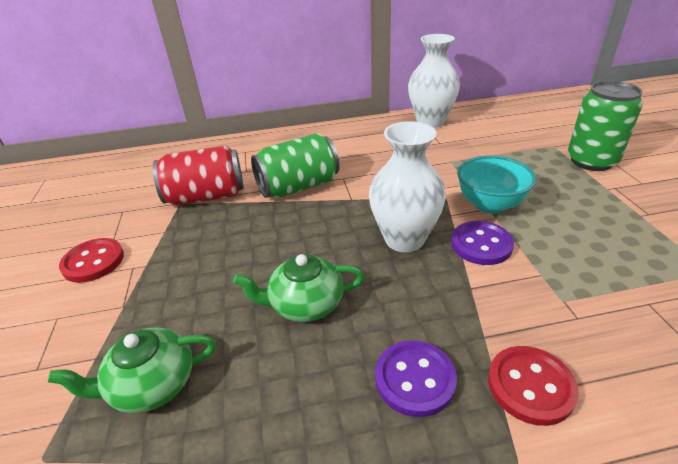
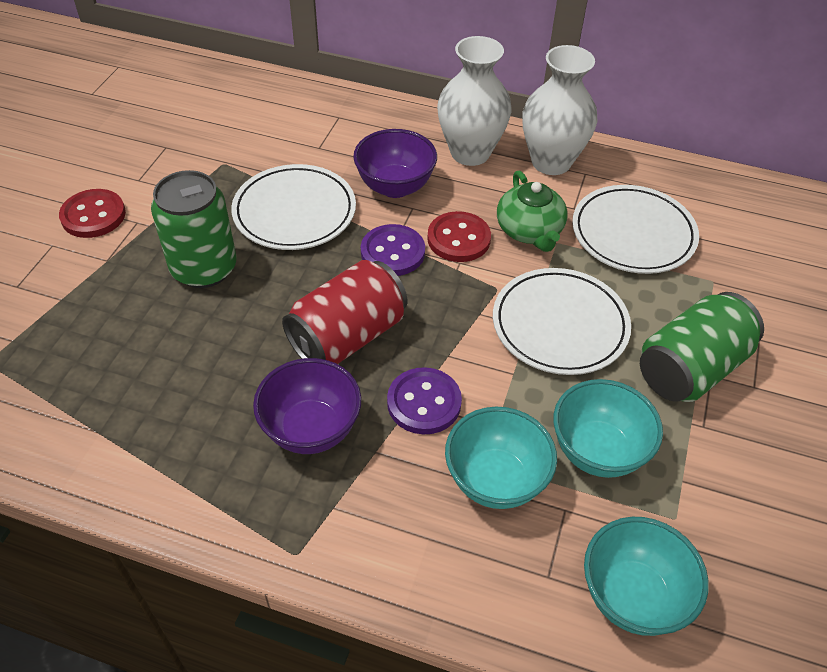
green teapot: [48,327,216,413] [233,254,364,322] = 2 -> [497,171,568,252] = 1
purple bowl: none = 0 -> [253,358,361,454] [353,129,437,198] = 2
turquoise bowl: [457,156,536,213] = 1 -> [445,407,557,509] [553,379,663,478] [584,517,709,636] = 3
white plate: none = 0 -> [231,164,356,250] [493,268,631,375] [572,185,699,274] = 3

